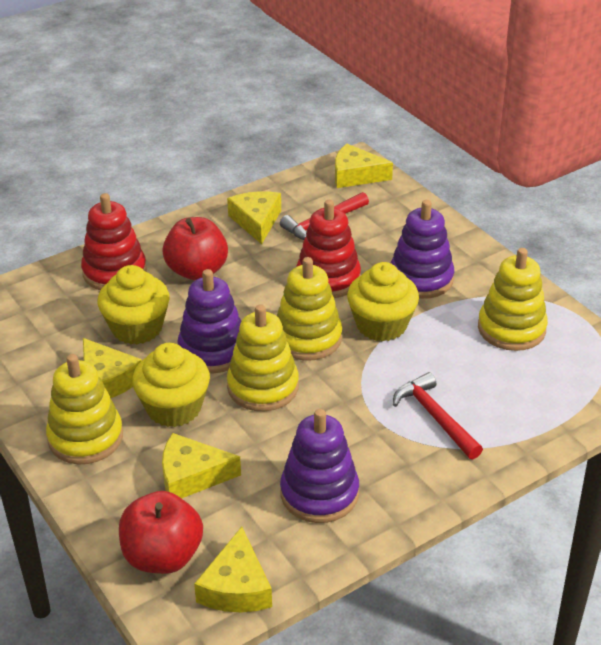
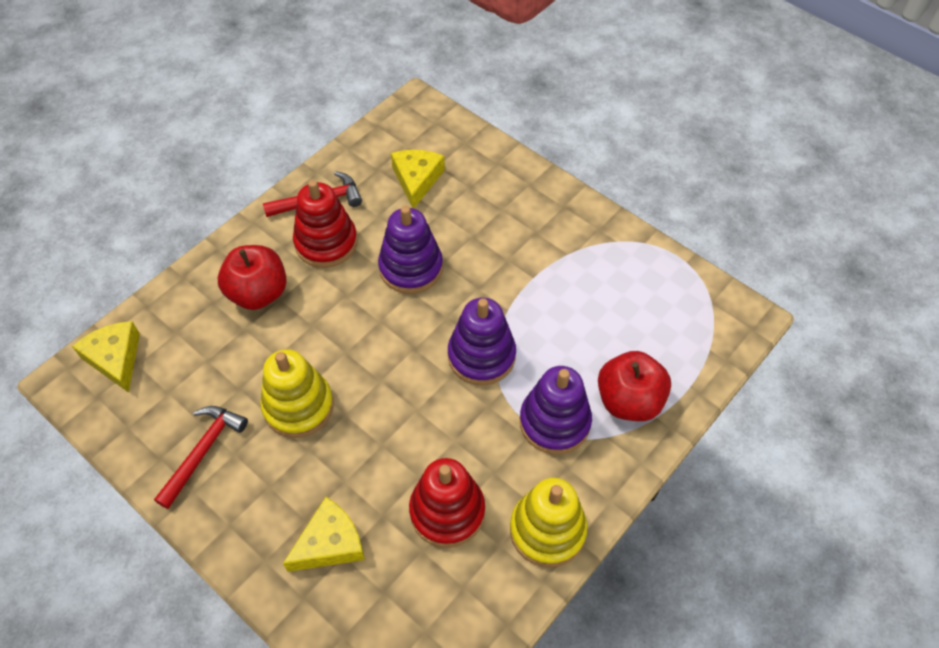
yellow cheese: [83,338,142,398] [162,433,241,499] [194,527,272,612] [227,191,281,244] [335,144,393,188] = 5 -> [72,321,140,393] [283,497,365,572] [391,150,445,208] = 3
yellow cupcake: [98,265,170,345] [132,343,210,427] [347,262,419,341] = 3 -> none = 0
yellow stacking toy: [46,354,123,464] [227,304,299,411] [277,257,342,361] [478,248,548,351] = 4 -> [260,349,334,438] [510,478,588,567] = 2

